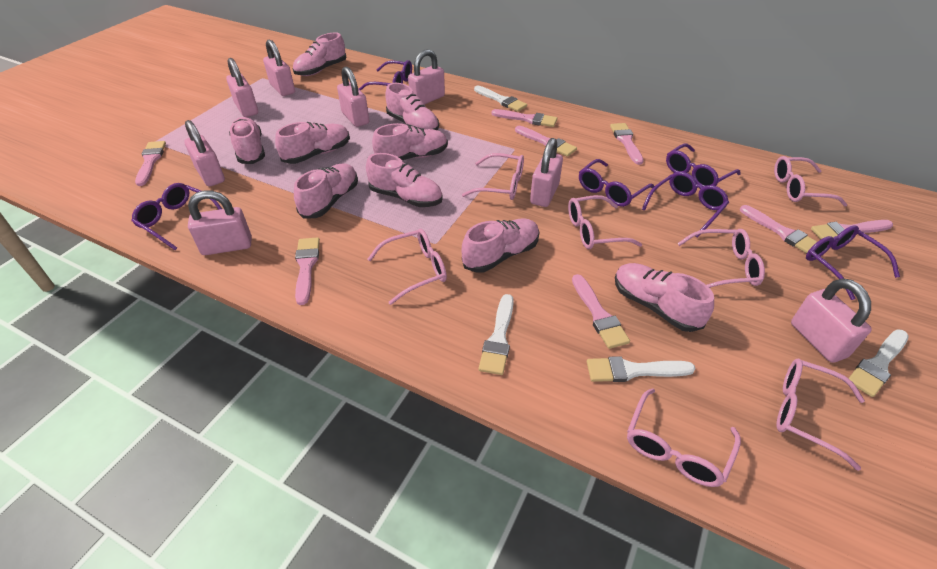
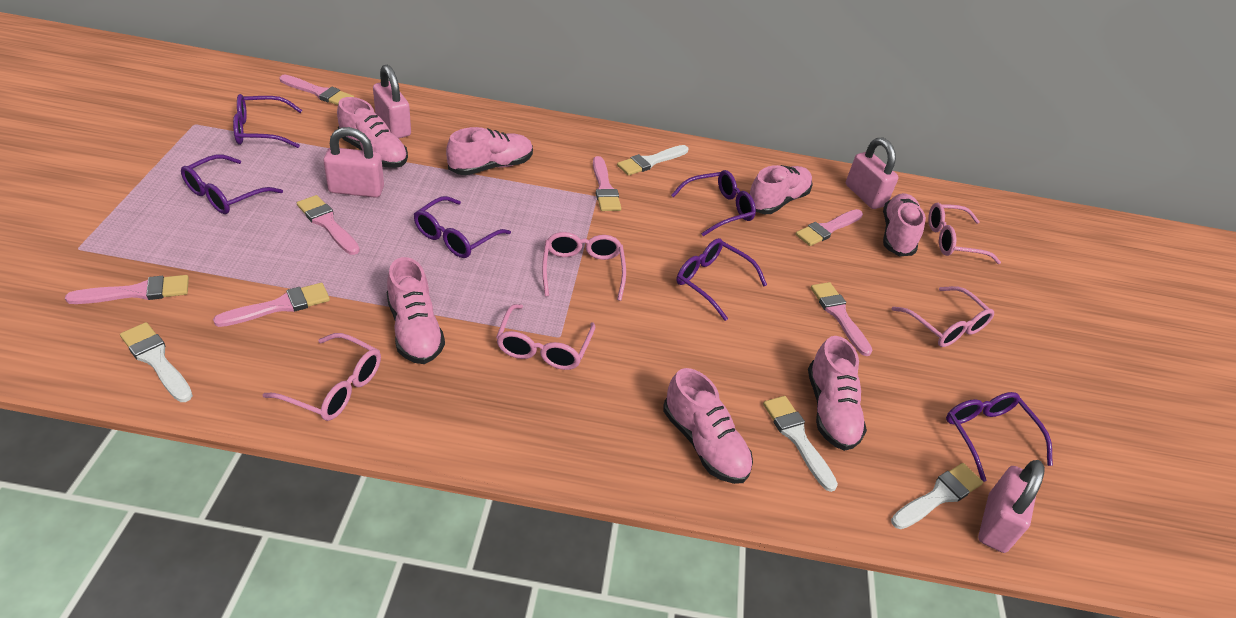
pink brush: [135,141,166,186] [295,237,320,305] [491,109,557,127] [515,126,577,157] [572,274,630,349] [610,123,644,165] [740,205,817,253] [811,220,893,239] = 8 -> [65,275,189,304] [213,283,330,327] [280,75,354,105] [297,195,360,255] [593,156,621,211] [795,209,863,246] [811,282,873,356] = 7
pink glasses: [368,229,447,305] [462,153,524,200] [568,195,642,249] [627,388,741,487] [677,229,765,288] [774,156,847,207] [776,358,865,471] = 7 -> [263,333,381,421] [496,304,595,370] [542,232,626,301] [892,286,994,347] [928,203,1001,264] = 5
pink padlock: [184,120,225,186] [188,190,252,255] [226,58,258,117] [263,39,295,96] [337,67,369,127] [408,49,445,105] [530,138,563,207] [791,278,872,363] = 8 -> [324,127,384,198] [373,65,411,138] [846,138,899,209] [978,460,1045,553] = 4
pink shoe: [229,117,265,164] [275,122,350,164] [293,33,346,76] [294,163,358,219] [366,153,443,207] [372,123,448,160] [385,83,439,130] [462,218,540,273] [615,263,714,332] = 9 -> [337,97,408,168] [387,257,445,364] [446,127,533,175] [664,368,753,484] [749,165,813,214] [808,336,867,451] [883,193,926,256] = 7

